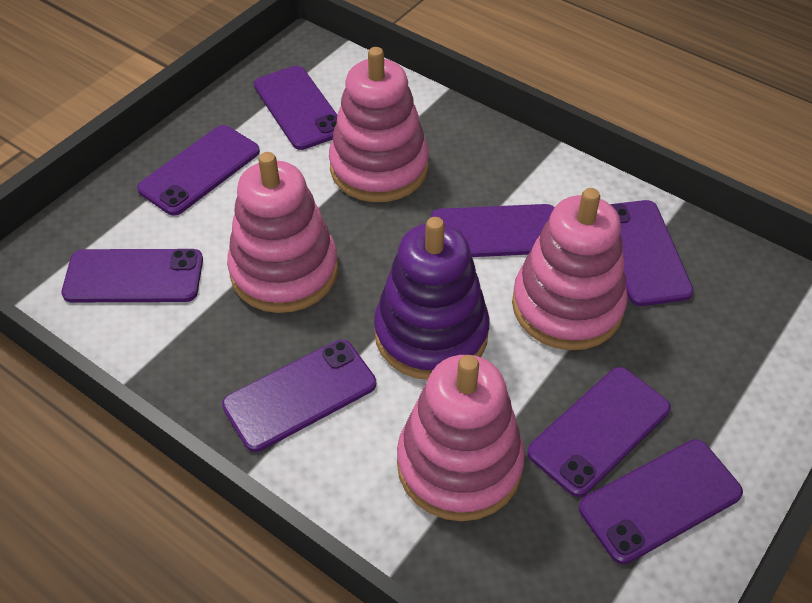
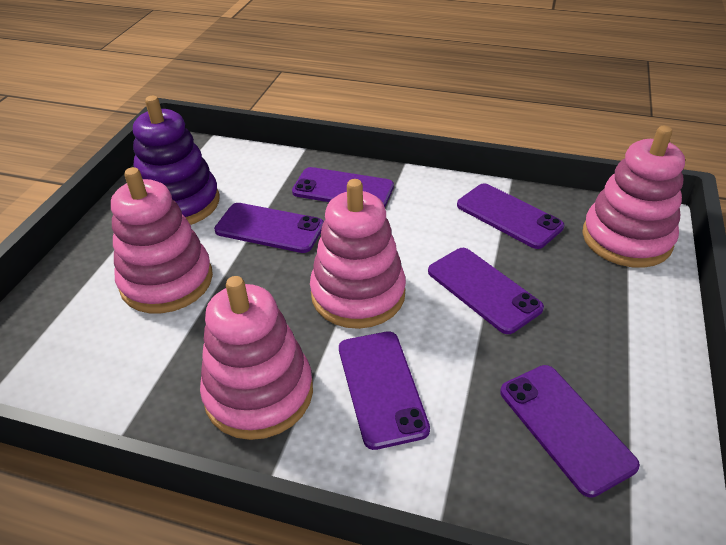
purple phone: [61,249,203,302] [137,125,260,216] [222,339,376,452] [254,66,337,150] [431,204,555,257] [527,367,671,497] [579,439,743,564] [610,200,694,306] = 8 -> [214,203,324,253] [292,167,394,207] [339,331,430,450] [428,248,544,334] [457,183,564,249] [500,365,640,498] = 6

